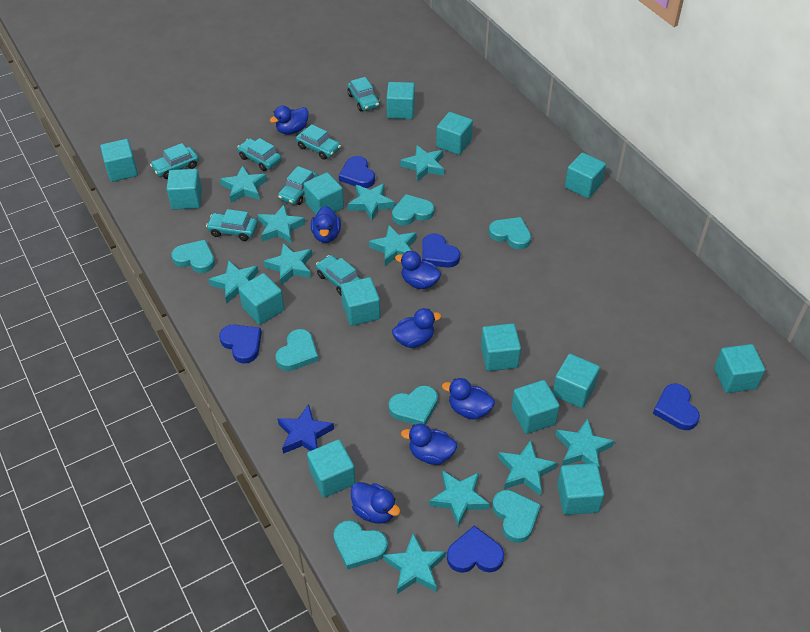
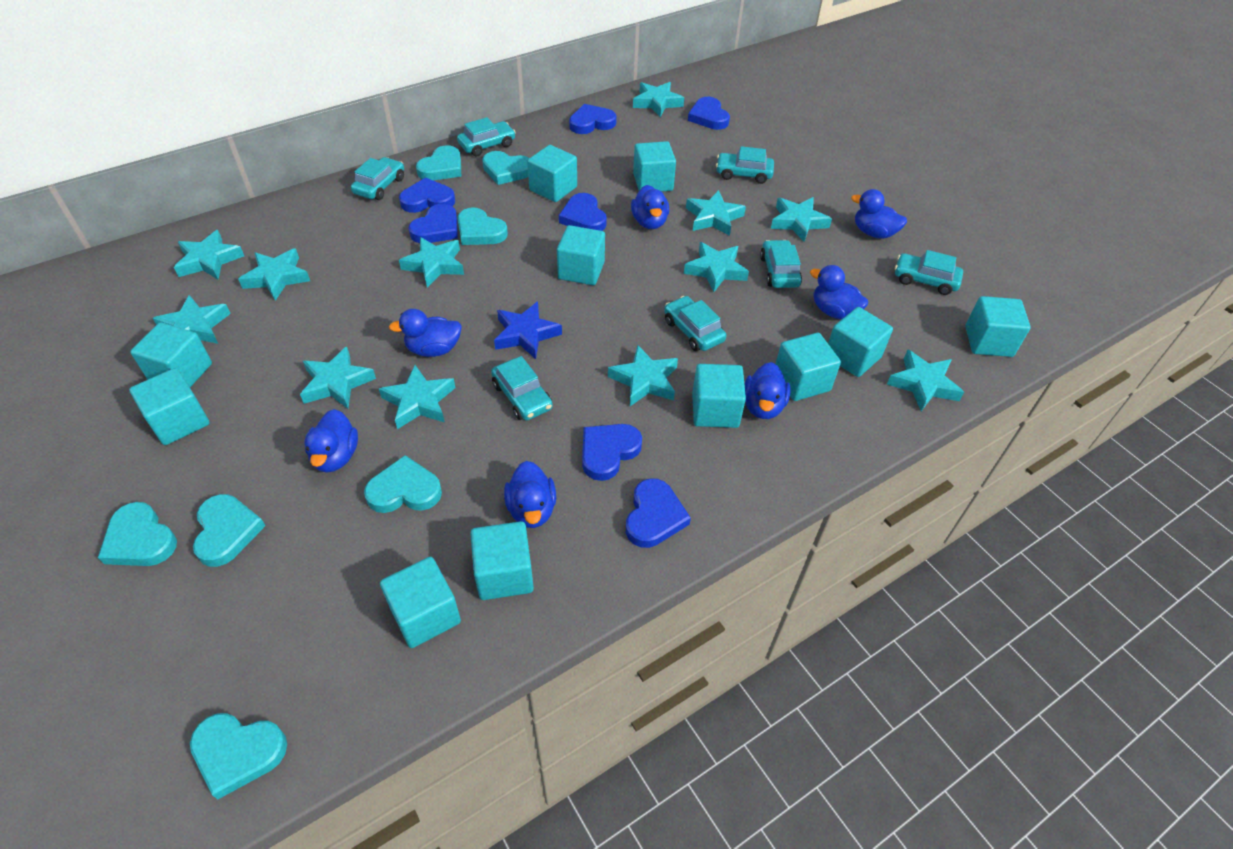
blue heart: [219,324,262,364] [339,156,375,188] [422,233,460,268] [447,526,504,573] [653,384,700,430] = 5 -> [399,178,455,213] [408,204,458,243] [559,193,607,231] [569,104,617,134] [582,424,642,481] [626,478,691,548] [688,97,730,130] = 7
turquoise cube: [100,139,138,182] [167,169,202,210] [238,273,284,325] [304,172,344,214] [307,439,356,498] [341,277,380,326] [386,82,415,119] [436,112,473,155] [481,323,521,371] [512,380,560,434] [553,354,600,408] [557,463,604,515] [565,153,606,198] [714,344,765,393] = 14 -> [129,368,209,445] [130,322,212,387] [380,557,461,648] [470,521,534,600] [527,145,577,202] [557,225,605,285] [633,141,676,192] [692,364,746,428] [776,333,841,401] [828,307,893,377] [965,296,1031,357] = 11
turquoise star: [209,260,258,304] [220,165,267,203] [258,205,305,243] [264,243,312,285] [348,183,395,221] [369,225,417,266] [383,533,446,594] [400,145,444,182] [429,470,490,527] [498,440,557,496] [555,418,614,468] = 11 -> [153,295,231,344] [174,230,244,280] [238,248,310,301] [300,346,376,409] [379,365,455,429] [399,237,464,287] [608,345,678,406] [633,82,684,117] [684,242,749,292] [686,190,746,236] [771,197,832,242] [887,350,964,411] = 12

